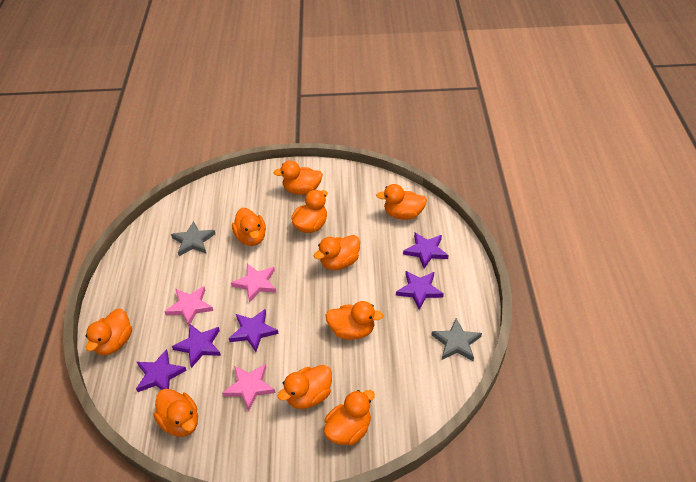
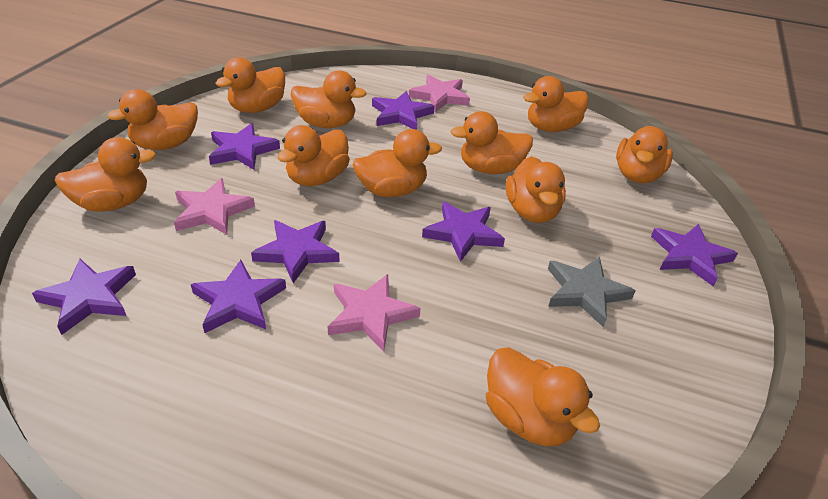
grey star: [171,221,215,256] [431,318,482,361] = 2 -> [548,257,635,327] = 1
orange duck: [85,309,132,355] [153,389,198,437] [232,208,266,246] [273,161,323,195] [278,365,332,409] [291,190,328,233] [314,235,360,270] [324,390,375,445] [326,301,383,340] [376,184,427,220] = 10 -> [55,137,156,212] [107,89,198,150] [216,57,285,113] [277,125,350,186] [291,70,366,128] [353,129,442,197] [450,111,533,174] [486,347,600,446] [506,156,566,223] [523,76,589,132] [616,126,673,183] = 11
purple star: [136,349,187,392] [172,324,221,368] [229,309,279,352] [396,271,444,310] [403,232,449,268] = 5 -> [32,259,136,335] [191,260,286,333] [209,123,280,170] [251,220,340,283] [372,91,435,130] [422,202,505,262] [651,224,738,287] = 7

